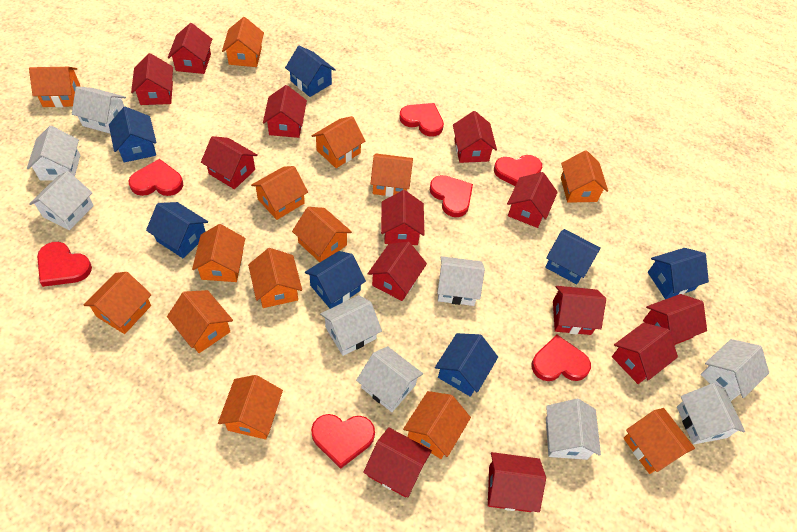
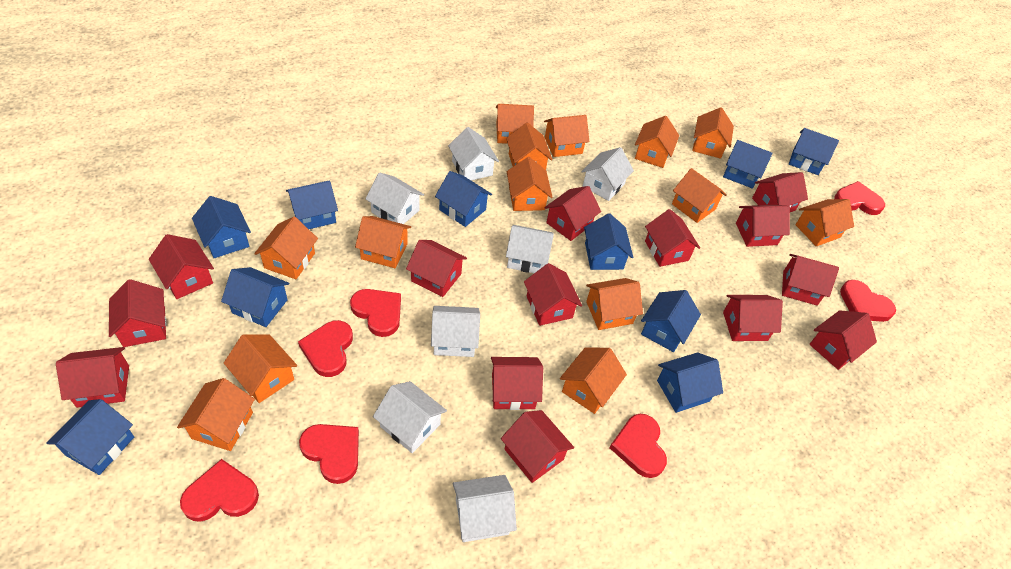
blue house: [109,106,157,162] [146,202,208,258] [285,46,336,97] [305,251,366,309] [435,333,498,397] [545,229,601,284] [648,248,709,299] = 7 -> [46,399,134,475] [192,196,251,258] [221,267,289,327] [286,180,338,229] [435,171,492,227] [584,213,633,270] [641,290,701,352] [657,352,723,413] [723,140,773,189] [789,128,839,175] = 10
red house: [131,53,173,105] [168,23,212,74] [201,136,258,189] [263,85,307,138] [363,427,432,497] [368,242,427,301] [381,190,424,245] [453,111,497,163] [488,452,546,512] [507,172,558,228] [553,286,606,335] [612,323,678,384] [643,294,707,345] = 13 -> [56,347,129,408] [109,279,167,347] [149,234,214,299] [406,240,467,297] [491,357,543,410] [501,410,574,483] [524,263,582,326] [544,186,601,241] [645,209,700,267] [723,295,783,341] [736,205,790,247] [752,172,808,212] [782,254,839,306] [809,310,877,370] = 14
white house: [27,126,80,181] [29,171,94,230] [72,86,126,133] [320,295,382,356] [356,346,423,412] [437,256,485,306] [546,399,601,460] [677,383,745,444] [700,339,769,401] = 9 -> [365,172,424,224] [373,381,447,453] [431,306,480,357] [448,127,499,180] [453,475,517,542] [506,225,554,273] [581,147,634,201] = 7

